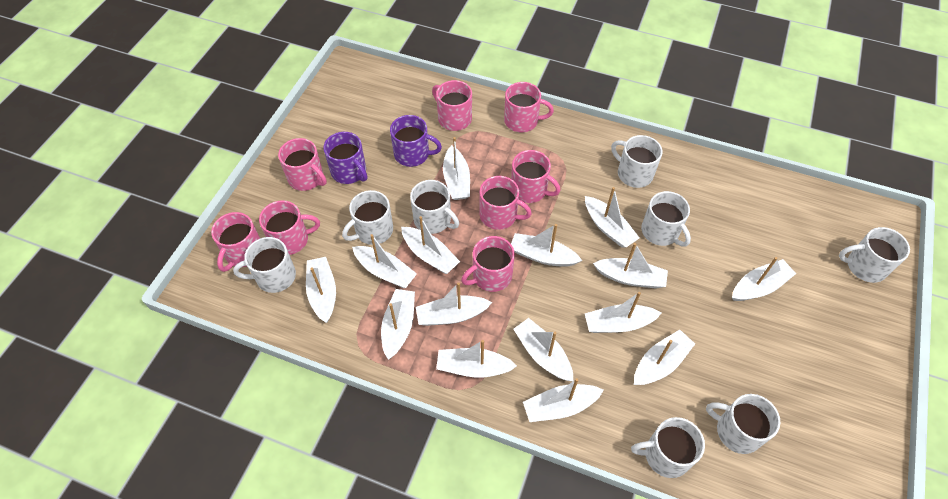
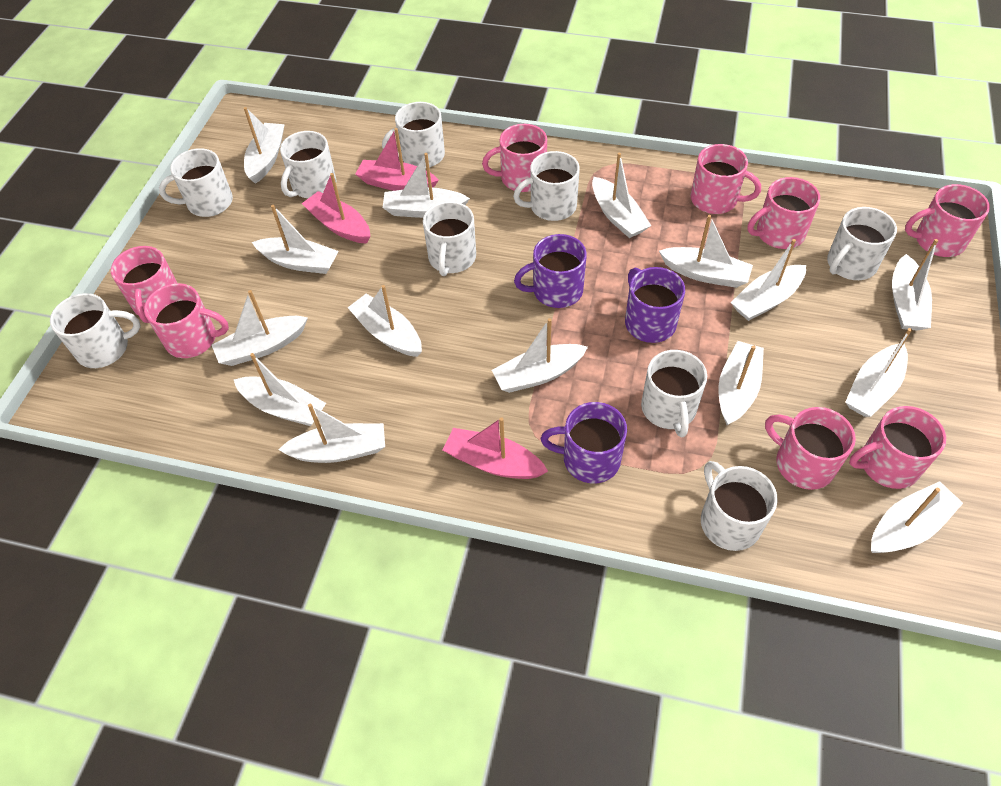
pink boat: none = 0 -> [301,173,370,244] [356,128,439,191] [443,417,548,479] = 3
purple mug: [323,132,367,184] [390,115,442,167] = 2 -> [514,234,587,308] [541,402,627,483] [625,267,685,343] = 3
white mug: [233,237,296,293] [342,190,393,245] [410,180,459,234] [611,135,662,188] [631,417,705,478] [641,191,691,247] [706,394,780,454] [839,227,910,283] = 8 -> [50,293,140,368] [159,148,233,217] [280,131,337,198] [382,102,445,168] [423,201,476,276] [513,151,580,221] [641,350,707,437] [701,461,778,551] [827,207,897,280] = 9

